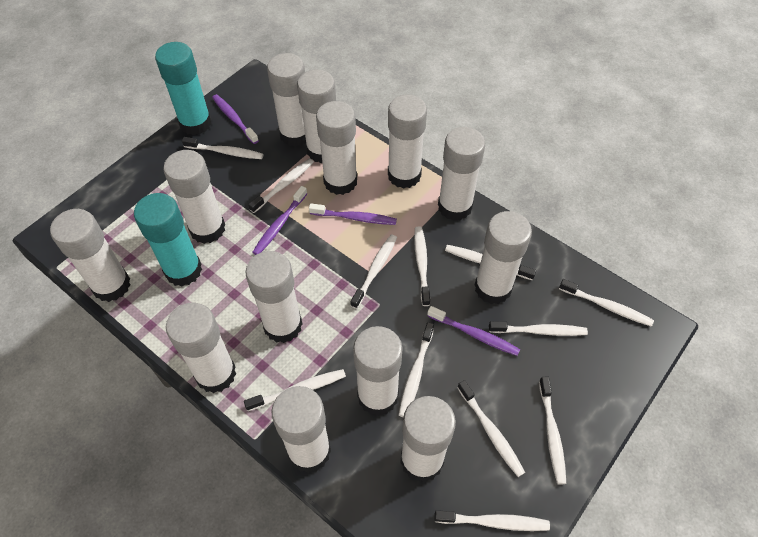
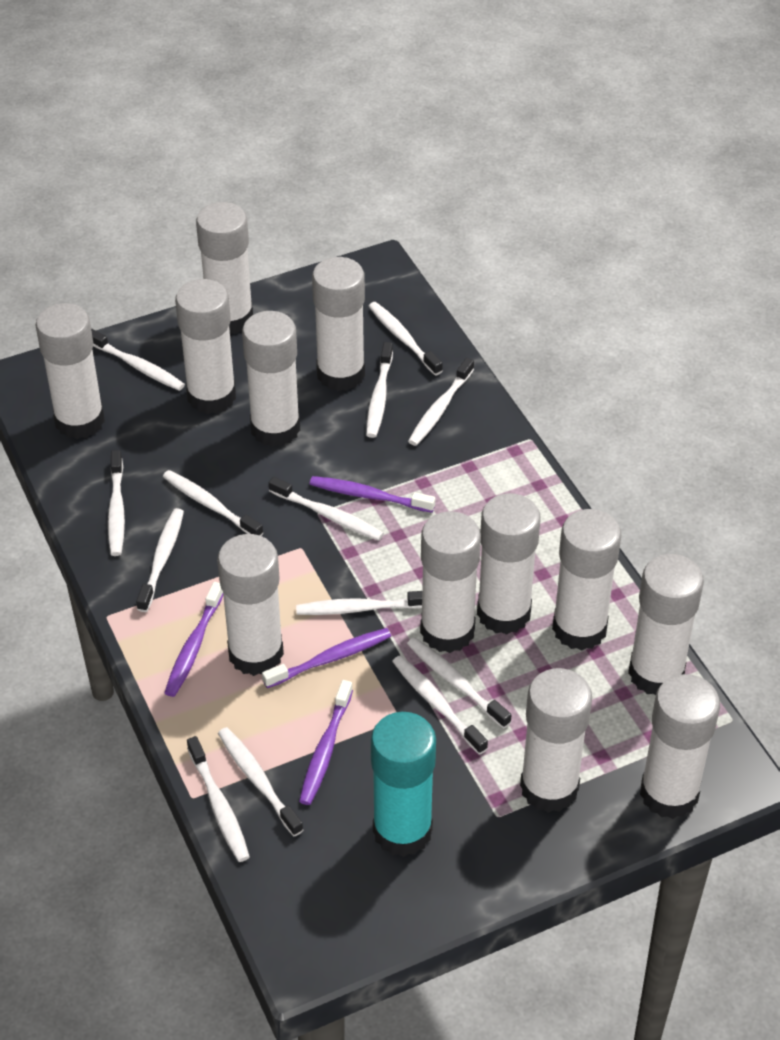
turquoise glue stick: [134,193,202,286] [155,42,212,135] = 2 -> [371,712,436,857] = 1
white glue stick: [50,209,130,302] [163,150,225,244] [166,303,236,393] [245,251,303,343] [267,53,306,147] [272,386,331,473] [297,69,336,163] [316,101,357,195] [353,326,403,416] [388,94,427,189] [400,396,456,482] [438,127,485,221] [474,211,532,304] = 13 -> [35,303,105,439] [175,279,236,414] [196,202,253,334] [217,534,284,676] [242,311,300,447] [312,257,365,391] [420,511,481,653] [477,493,541,635] [520,668,592,813] [552,509,621,651] [628,554,704,695] [640,674,720,819] = 12
white toothbrush: [182,137,263,159] [244,369,346,411] [248,158,314,213] [350,234,397,309] [399,322,434,417] [414,226,430,306] [434,510,550,531] [445,245,536,280] [457,380,525,477] [489,321,588,336] [539,377,566,485] [559,279,654,327] = 12 -> [91,329,185,391] [108,450,125,556] [136,508,184,612] [163,470,263,536] [187,736,250,862] [218,727,303,836] [269,477,384,541] [296,591,422,615] [366,342,393,438] [368,302,443,376] [392,655,488,755] [407,637,512,729] [408,358,474,446] = 13

